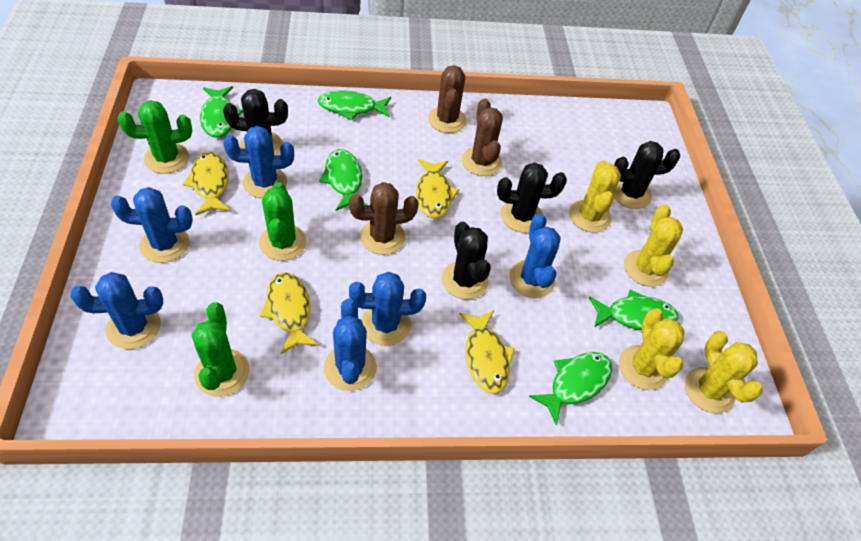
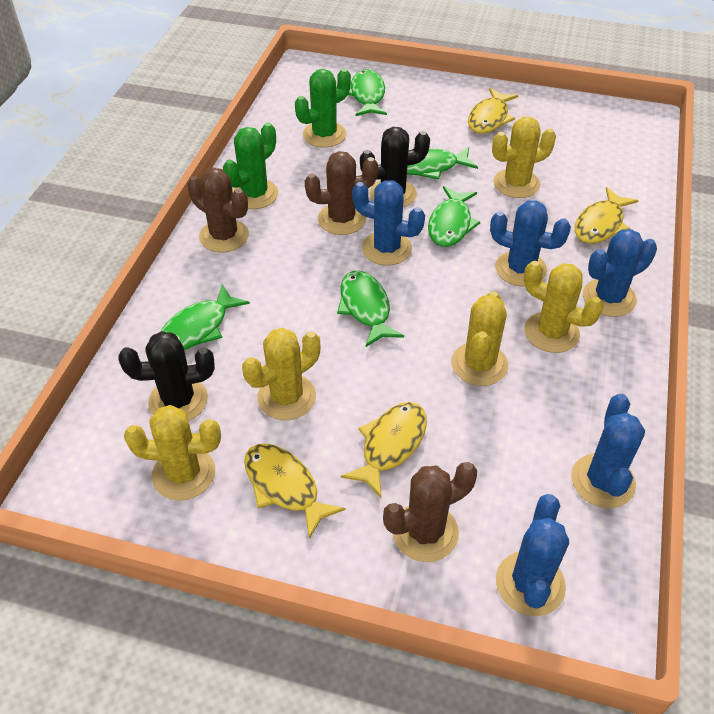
black cactus: [223,89,288,156] [442,222,491,300] [497,163,567,233] [613,141,680,209] = 4 -> [118,331,215,421] [360,127,430,207] = 2
blue cactus: [70,272,163,349] [111,187,193,263] [223,126,294,198] [324,299,377,391] [349,272,426,346] [509,213,561,298] = 6 -> [352,180,425,265] [490,200,571,287] [496,494,569,616] [571,394,645,508] [583,229,657,317] = 5
green cactus: [118,100,192,173] [192,302,250,397] [259,182,307,261] = 3 -> [223,123,278,209] [295,69,351,148] = 2
yellow cactus: [569,160,621,233] [619,308,685,390] [624,205,683,287] [685,331,763,413] = 4 -> [124,405,221,501] [242,328,320,420] [451,291,508,386] [492,117,556,198] [524,261,603,353] = 5

